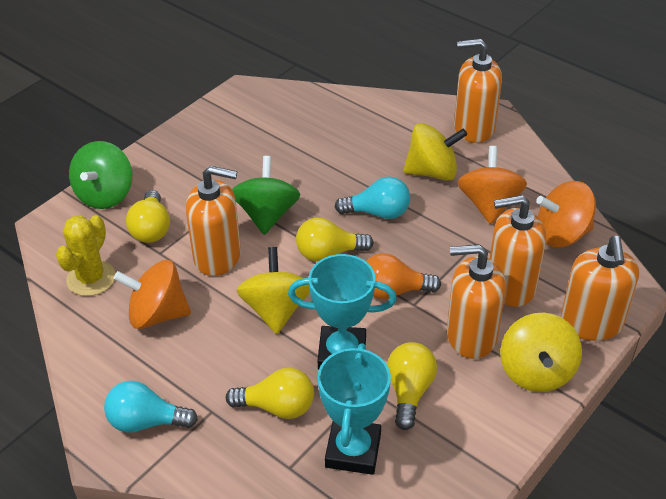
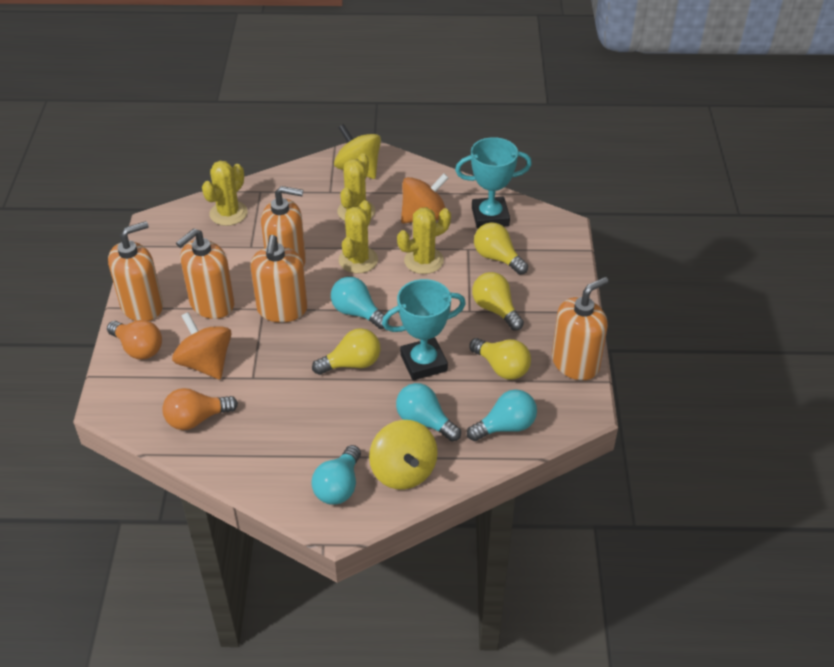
green spinning top: [69,141,132,209] [232,156,300,235] = 2 -> none = 0
orange light bulb: [366,253,441,299] = 1 -> [107,320,162,360] [162,388,238,430] = 2
orange spinning top: [114,260,191,329] [458,146,527,224] [536,181,596,247] = 3 -> [172,312,232,379] [401,174,449,224] = 2
turquoise light bulb: [104,380,198,433] [335,177,410,219] = 2 -> [311,445,361,505] [331,277,389,329] [396,383,461,441] [467,389,537,441] = 4
yellow cactus: [56,215,116,296] = 1 -> [202,161,247,226] [338,153,375,221] [339,200,378,273] [397,207,451,274] = 4
yellow spinning top: [237,247,310,334] [403,123,467,181] [500,313,582,392] = 3 -> [334,124,381,179] [369,420,438,489] = 2

